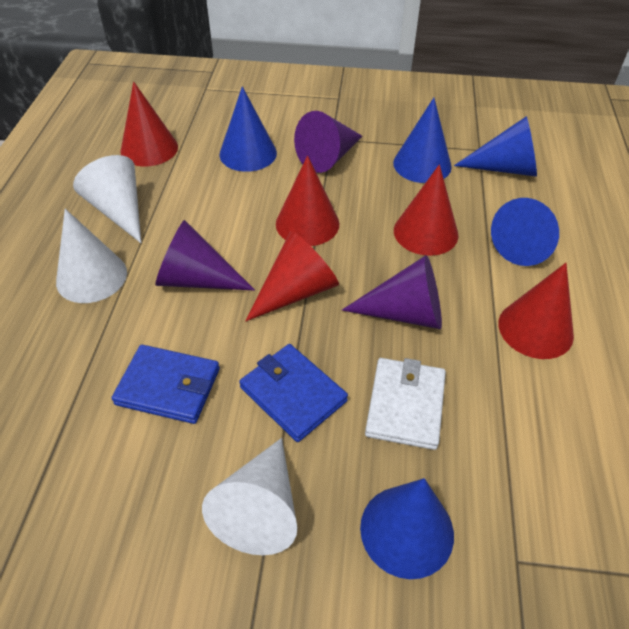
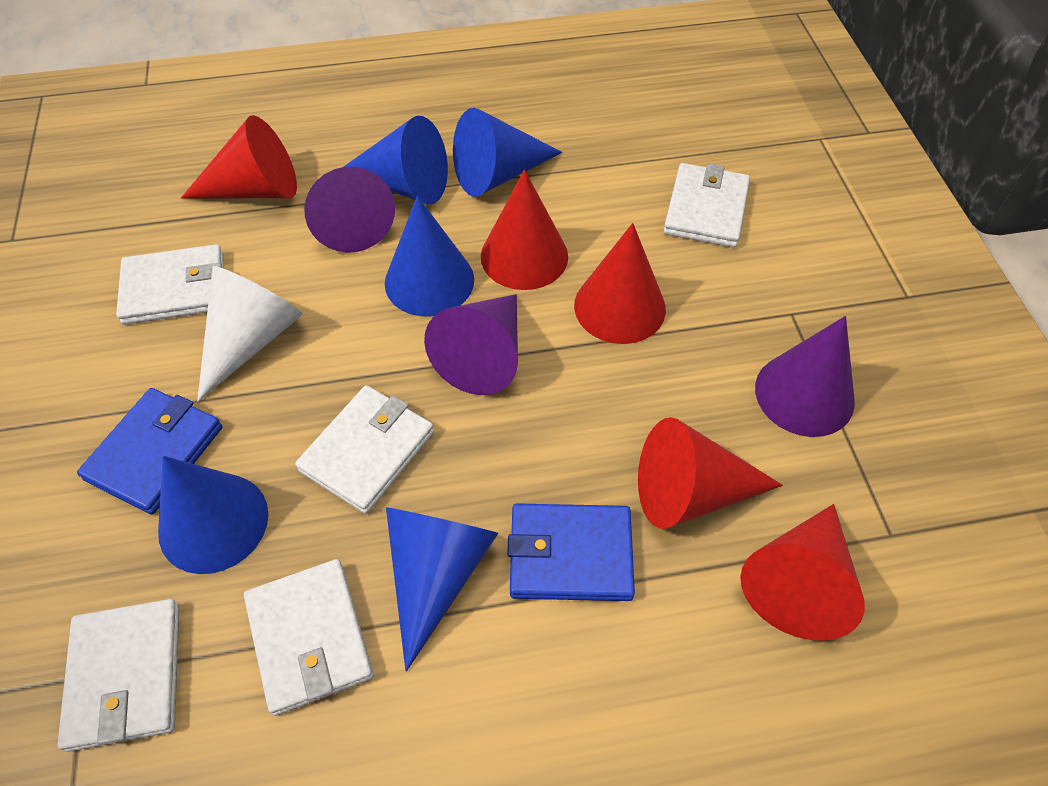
white cone: [56,209,127,303] [73,155,141,243] [202,438,297,555] = 3 -> [197,266,303,402] = 1
white wallet: [365,358,446,450] = 1 -> [57,599,180,752] [116,244,223,325] [244,559,373,716] [295,385,434,514] [663,163,750,248] = 5

